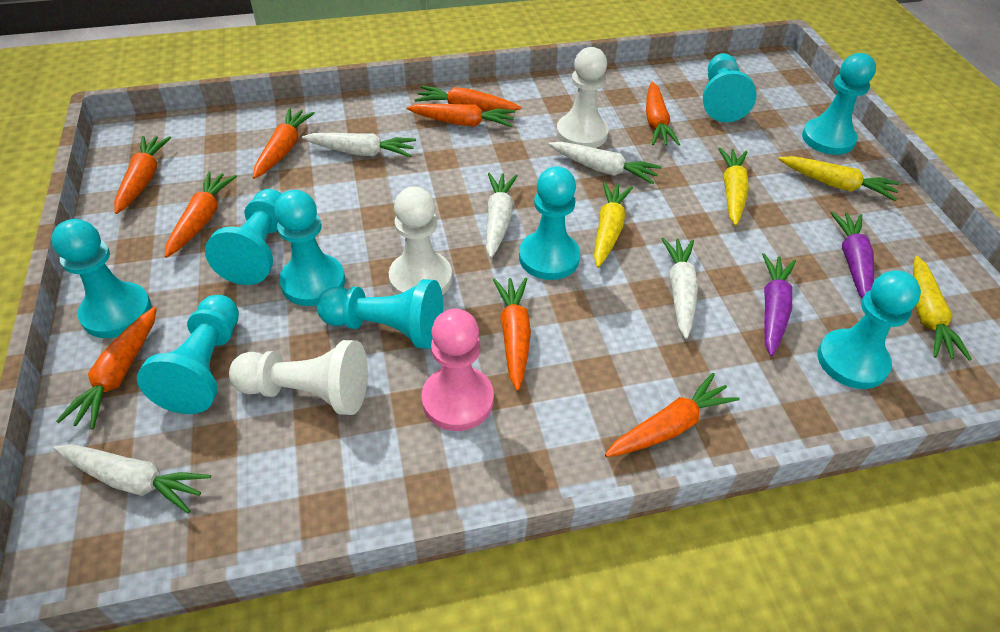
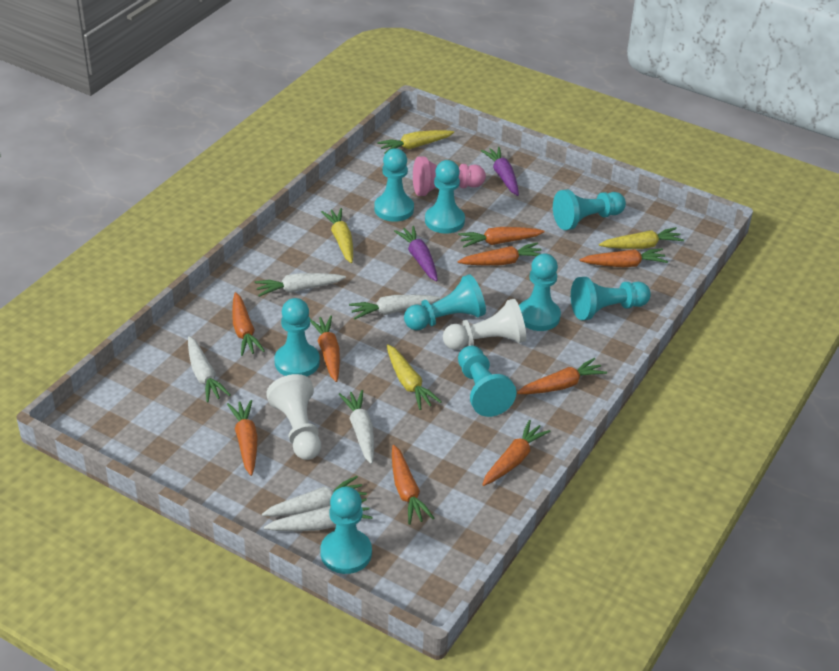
white carrot: [53,444,211,513] [302,133,416,157] [486,172,518,258] [548,142,661,184] [661,238,698,339] = 5 -> [188,336,230,403] [255,273,346,297] [262,476,367,517] [264,498,372,531] [339,390,374,464] [349,295,441,319] = 6
white pawn: [229,340,368,415] [389,187,452,295] [556,47,609,148] = 3 -> [266,374,321,460] [443,299,526,350] = 2

